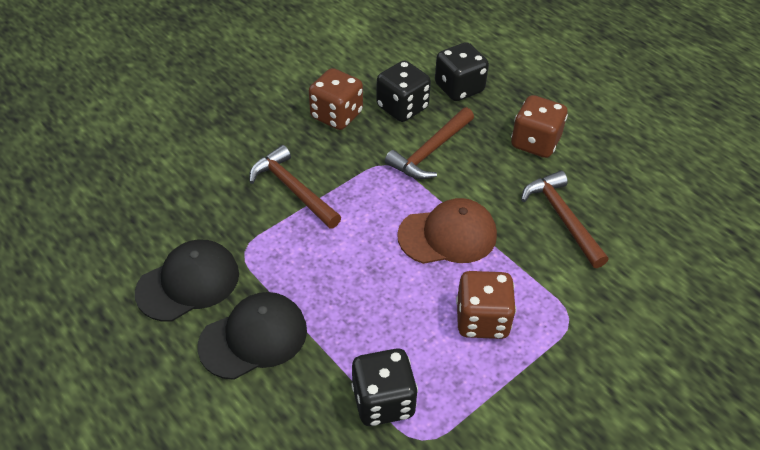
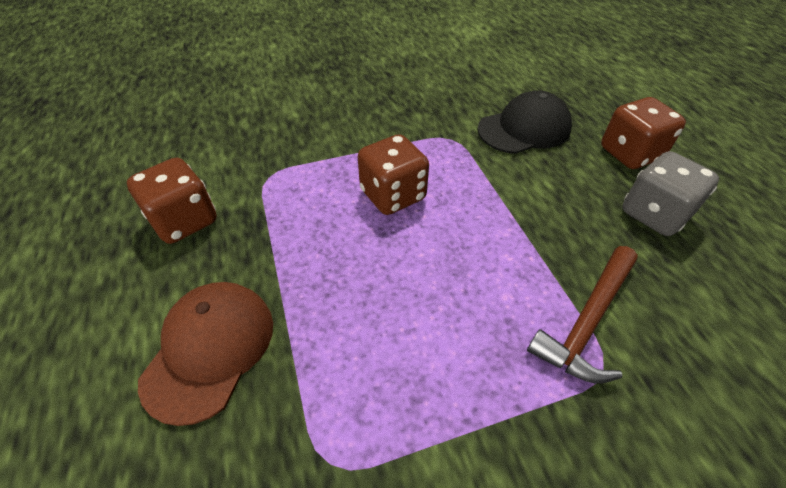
black cap: [135,240,239,322] [197,292,307,380] = 2 -> [477,90,572,154] = 1
black dice: [351,348,418,426] [376,60,431,122] [435,42,489,101] = 3 -> none = 0
brown hammer: [249,145,341,229] [385,107,474,179] [521,171,609,268] = 3 -> [527,246,638,384] = 1
grey dice: none = 0 -> [622,151,719,236] = 1

